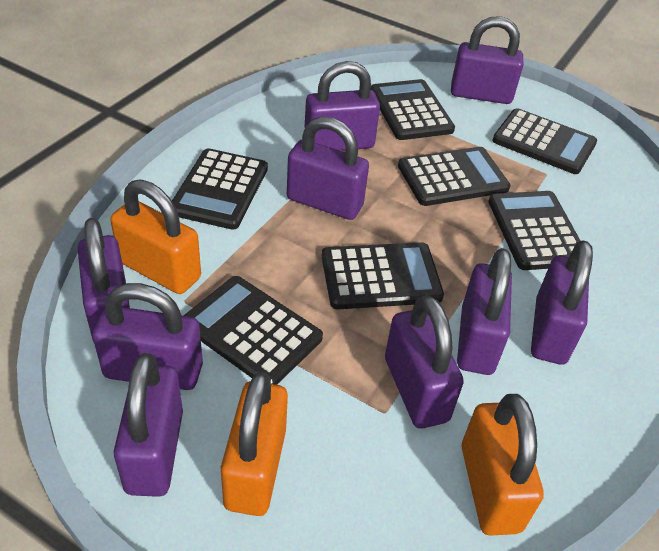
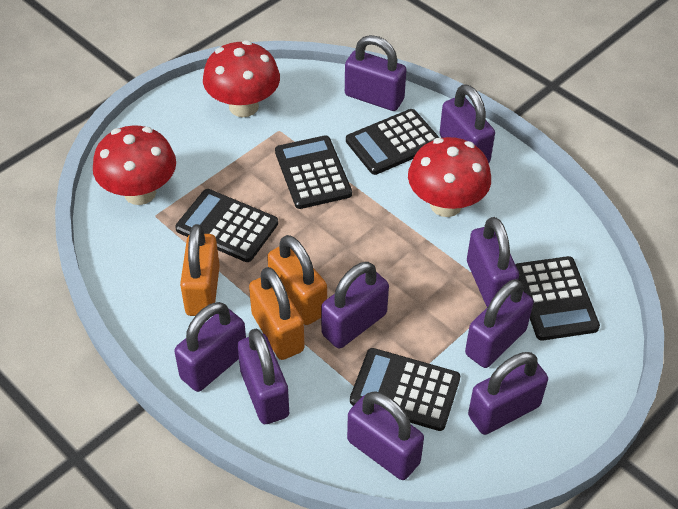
black calculator: [172,148,268,230] [183,276,323,385] [322,242,444,309] [371,79,455,140] [398,147,510,206] [488,191,580,270] [492,108,597,174] = 7 -> [175,189,278,262] [275,135,352,209] [346,109,440,175] [350,348,460,431] [515,256,600,341] = 5
red mushroom: none = 0 -> [93,126,176,205] [203,40,280,117] [408,137,491,217] = 3

